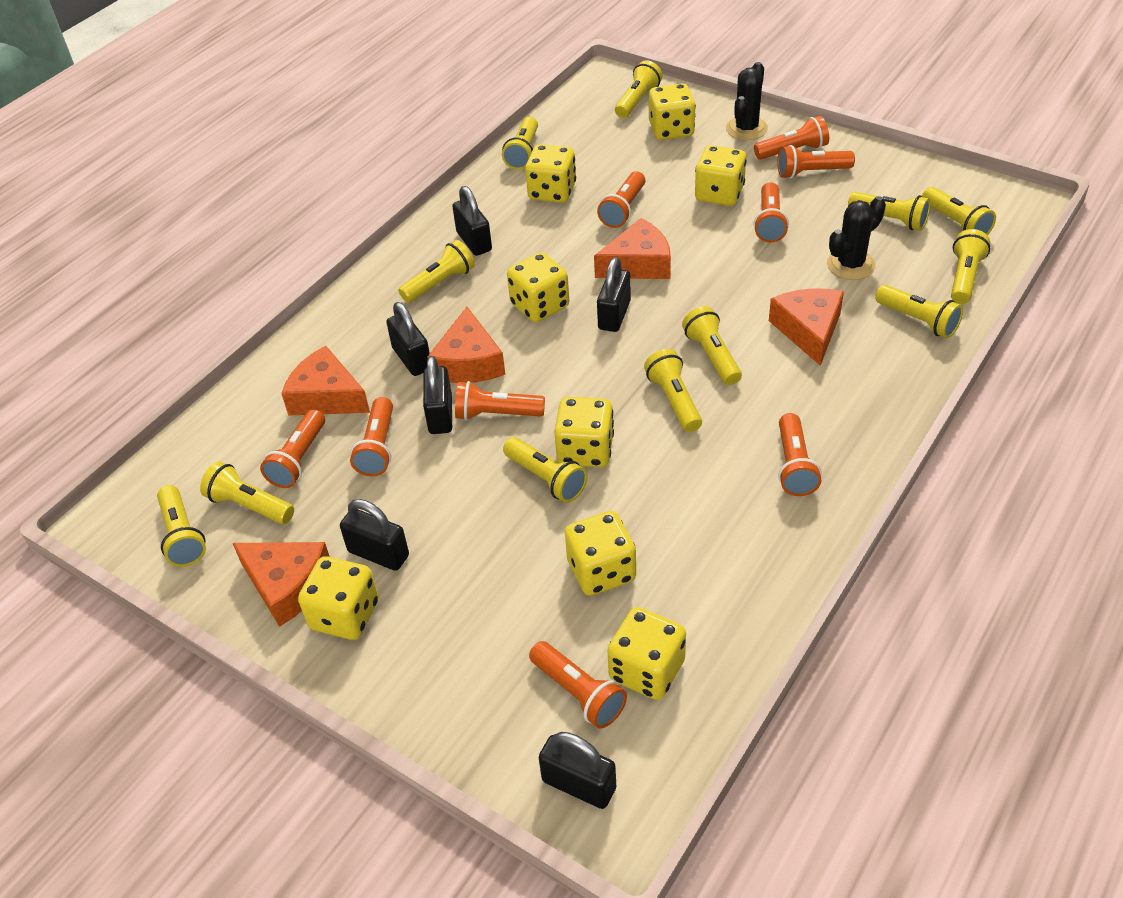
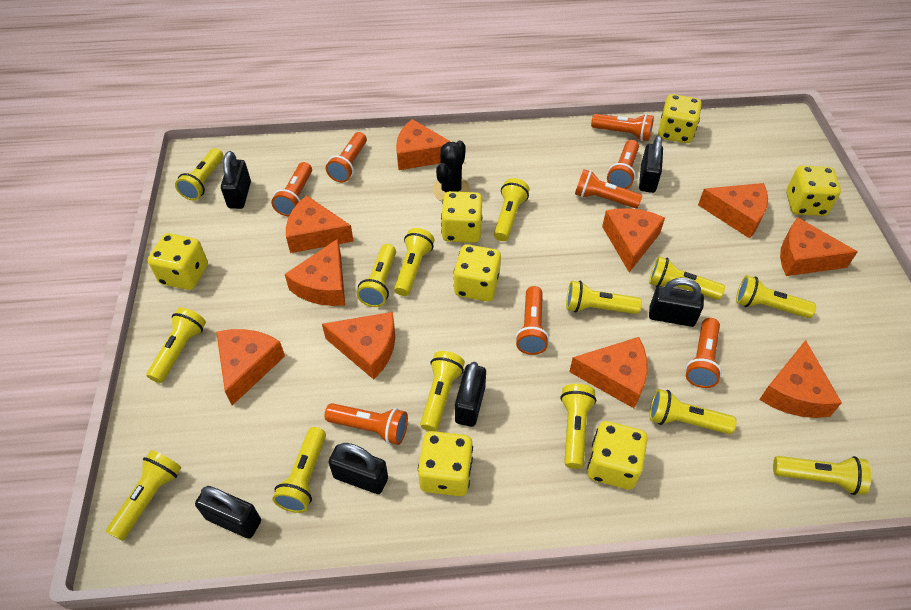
black cactus: [726,62,768,140] [827,196,886,280] = 2 -> [433,141,470,202] = 1
orange cheese: [233,542,330,627] [281,346,370,416] [427,307,505,383] [594,218,671,279] [769,288,844,366] = 5 -> [216,329,285,405] [285,239,345,306] [286,195,354,253] [322,312,395,380] [396,119,451,170] [569,337,648,408] [602,208,665,272] [698,183,768,238] [759,340,842,418] [780,217,858,276] = 10
orange flashlight: [260,409,325,488] [350,397,393,476] [455,381,545,420] [529,641,627,729] [597,171,645,228] [753,182,789,243] [754,116,829,160] [777,145,855,179] [778,413,822,496] = 9 -> [271,162,312,216] [325,403,408,445] [326,132,367,183] [515,286,549,355] [575,169,642,208] [591,114,654,141] [607,140,639,189] [685,318,722,388] = 8
yellow dice: [298,556,379,640] [507,252,569,322] [525,144,576,203] [554,397,614,467] [565,511,636,596] [607,607,686,700] [649,83,696,140] [695,145,747,206] = 8 -> [148,233,208,290] [418,431,473,496] [441,191,482,243] [454,244,501,301] [587,421,648,489] [658,94,702,143] [786,166,841,216] = 7
yellow flashlight: [157,485,206,567] [200,462,294,524] [399,240,475,303] [502,117,538,170] [503,437,588,503] [615,60,662,118] [644,349,702,432] [682,306,742,385] [848,192,931,231] [875,285,963,338] [922,187,996,235] [951,229,991,304] = 12 -> [106,450,181,541] [146,307,206,383] [175,148,224,200] [272,427,326,513] [357,244,396,307] [394,228,435,296] [420,351,465,432] [494,178,530,241] [560,384,596,469] [566,281,642,314] [649,256,725,300] [649,389,736,434] [736,275,816,318] [773,456,871,495] = 14

